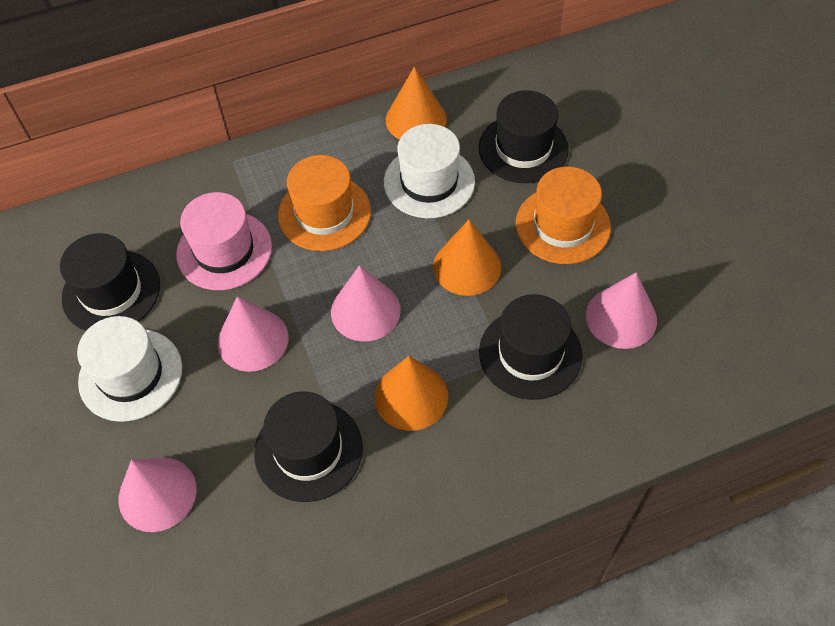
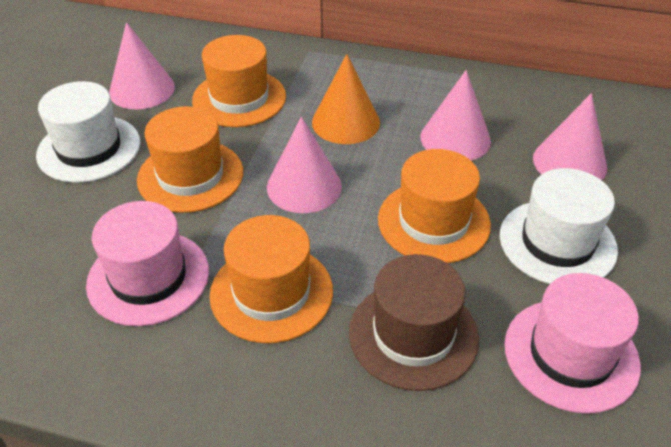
black hat: [60,233,160,331] [254,391,363,502] [479,90,569,183] [479,294,583,400] = 4 -> none = 0
brown hat: none = 0 -> [349,254,479,391] = 1
orange cone: [374,356,448,431] [386,67,447,140] [433,219,501,296] = 3 -> [312,54,380,144] = 1
orange hat: [278,155,371,251] [516,166,611,264] = 2 -> [137,106,243,213] [192,35,286,127] [210,215,333,343] [378,149,491,263] = 4
pink hat: [176,192,272,290] = 1 -> [86,201,209,326] [504,273,641,414] = 2

